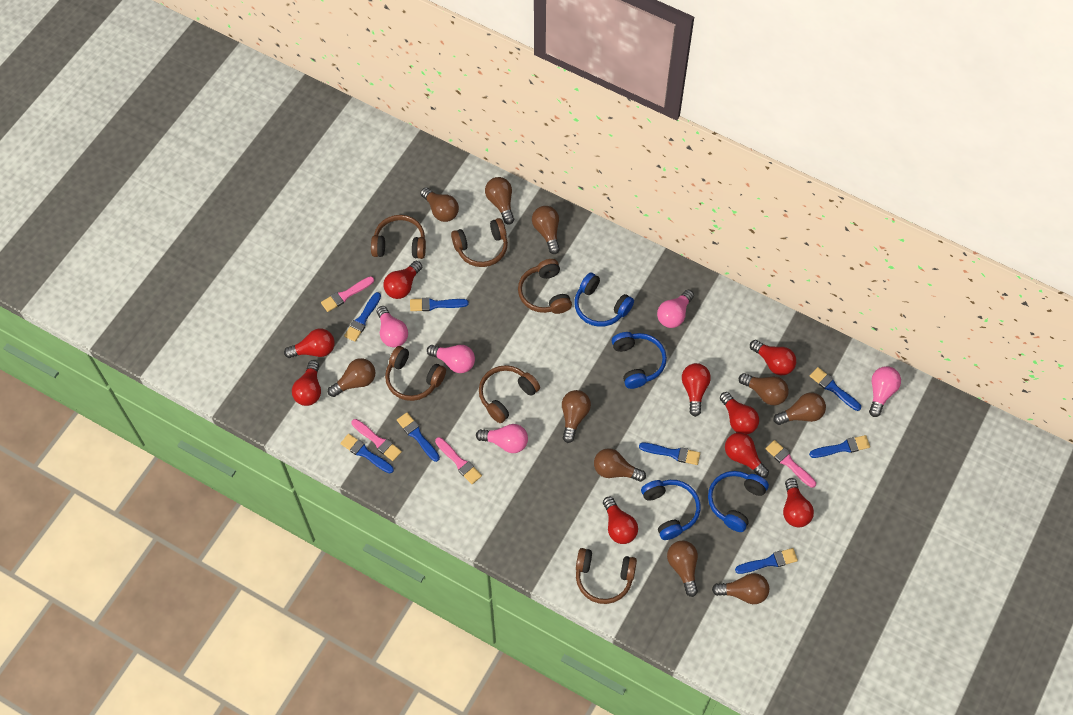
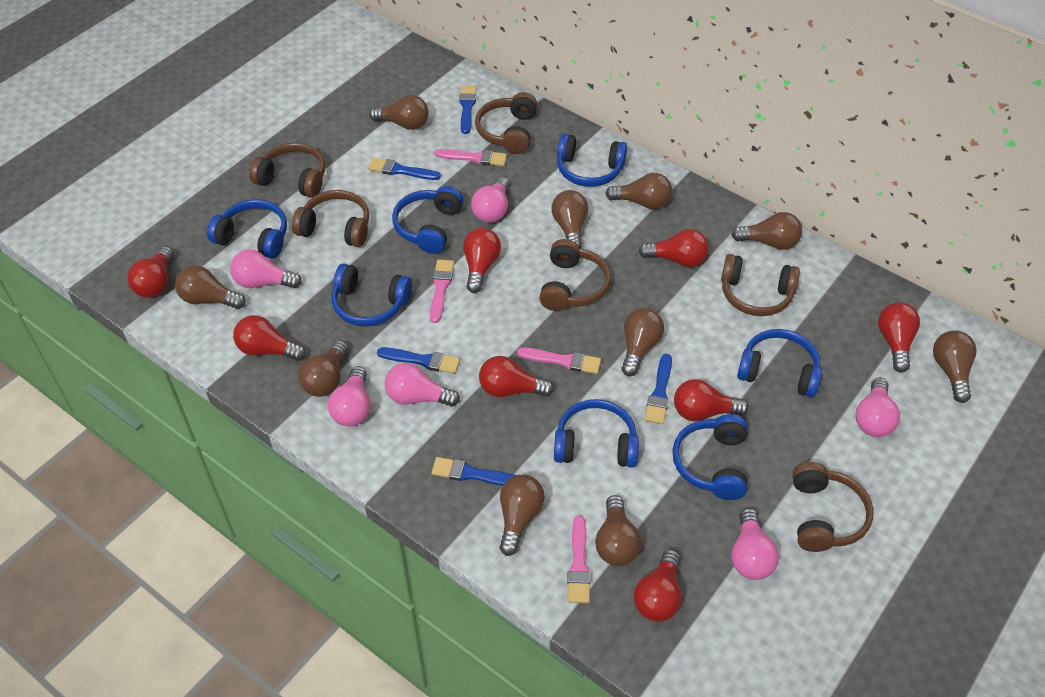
blue brush: [340,434,394,474] [344,292,381,342] [397,412,440,462] [410,297,469,311] [639,442,700,465] [735,548,798,574] [809,435,870,458] [810,367,861,411] = 8 -> [368,158,441,180] [377,347,460,374] [431,457,516,486] [459,85,476,134] [645,354,672,424] = 5
blue headphones: [574,272,634,327] [612,332,667,389] [641,480,700,540] [708,471,769,532] = 4 -> [207,199,287,259] [331,263,412,327] [392,186,464,254] [554,399,639,468] [557,134,627,187] [672,414,748,500] [737,329,822,398] = 7
pink light bulb: [377,306,408,347] [427,345,475,373] [476,424,528,453] [657,290,694,328] [869,366,901,417] = 5 -> [230,250,302,288] [328,366,371,427] [385,363,460,407] [471,177,509,223] [731,508,779,580] [856,378,900,437] = 6
red light bulb: [284,328,335,358] [292,360,321,406] [383,261,422,299] [603,497,638,544] [682,363,711,417] [720,392,759,434] [725,433,769,478] [750,340,796,376] [783,478,814,527] = 9 -> [127,246,174,298] [233,315,306,361] [463,228,501,293] [479,356,554,397] [634,549,682,622] [639,229,709,267] [674,379,749,421] [878,302,920,373] = 8

